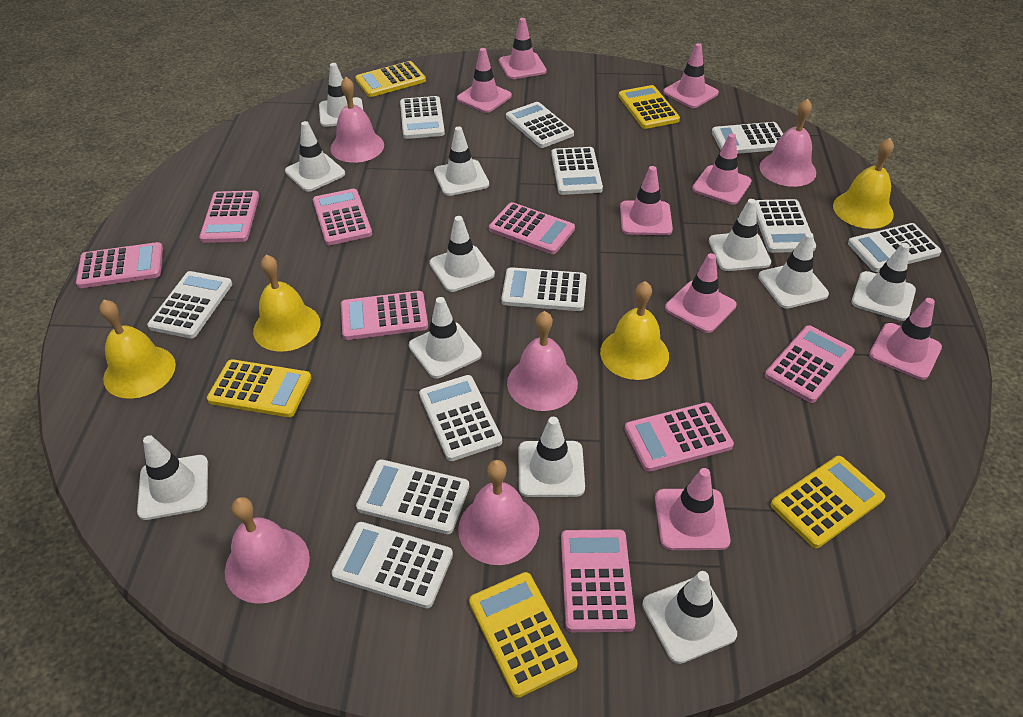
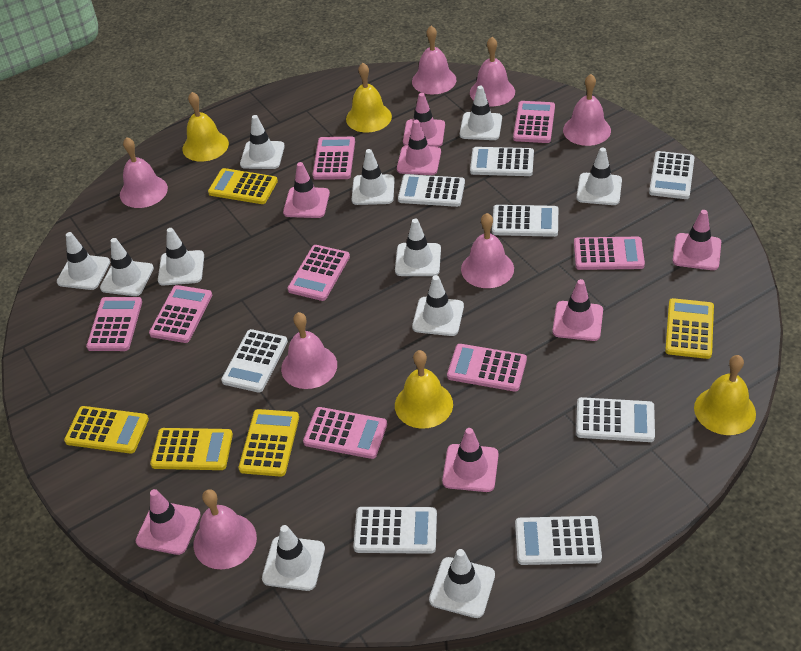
pink bell: [225,497,310,604] [330,77,384,163] [458,460,539,565] [507,311,578,411] [760,98,816,187] = 5 -> [120,137,168,208] [194,489,257,569] [281,312,337,389] [412,26,456,95] [461,213,514,288] [470,37,515,106] [563,74,611,146] = 7
pink traffic cone: [457,48,512,113] [499,18,547,79] [620,166,673,235] [655,468,731,550] [663,43,719,108] [665,253,737,333] [692,133,752,205] [869,298,942,380] = 8 -> [136,489,201,555] [283,162,330,218] [397,120,441,175] [403,93,445,147] [442,428,499,492] [553,279,603,341] [673,210,721,270] = 7
white calculator: [147,271,232,339] [331,522,453,608] [356,459,469,534] [400,96,445,139] [419,375,502,461] [501,267,587,311] [506,102,574,148] [551,147,603,195] [712,122,783,154] [755,199,816,253] [848,223,941,272] = 11 -> [221,329,288,393] [353,507,437,554] [398,174,465,207] [470,147,534,176] [492,205,558,237] [515,516,602,565] [576,397,655,442] [649,151,695,199] = 8

